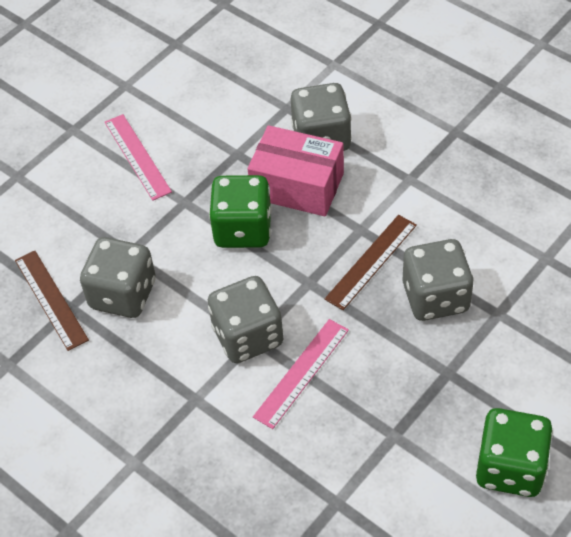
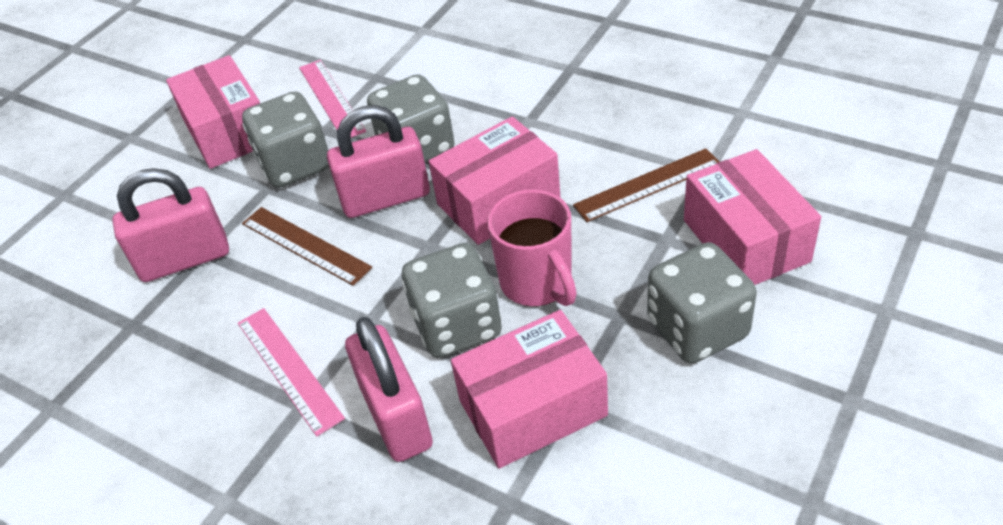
green dice: [209,175,272,248] [476,408,553,497] = 2 -> none = 0
pink box: [248,125,344,216] = 1 -> [166,55,260,169] [429,117,560,245] [451,310,608,469] [684,149,821,285] = 4
pink mug: none = 0 -> [487,189,577,307] = 1
pink padlock: none = 0 -> [112,168,229,282] [327,105,430,218] [345,317,433,462] = 3

